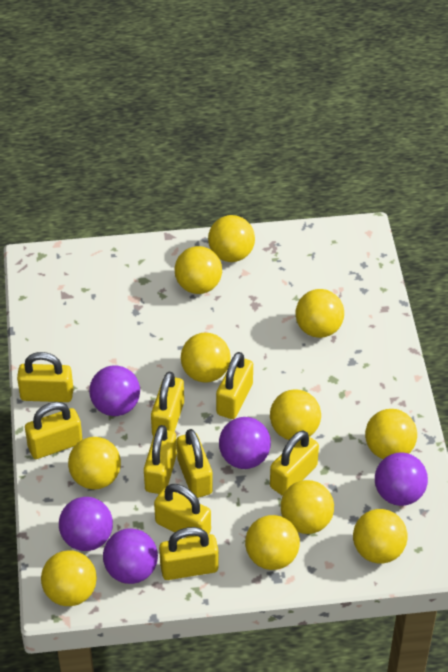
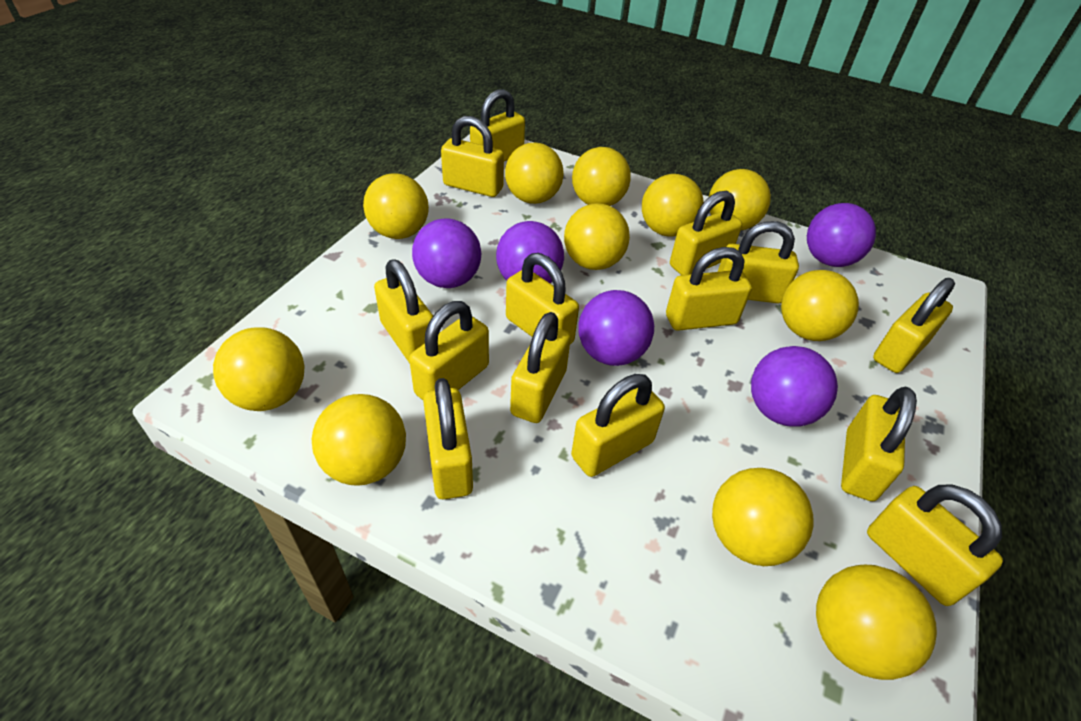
yellow padlock: [17,352,73,402] [25,402,83,459] [144,425,177,494] [151,372,184,436] [154,484,211,538] [159,527,218,580] [177,429,213,498] [216,352,253,419] [270,431,319,496] = 9 -> [374,259,433,363] [409,301,489,400] [423,378,473,499] [441,116,504,197] [470,89,525,161] [506,253,579,344] [510,312,571,423] [571,374,665,477] [666,247,752,331] [670,191,742,275] [718,221,799,303] [841,386,917,501] [867,484,1003,606] [873,278,955,373] = 14

